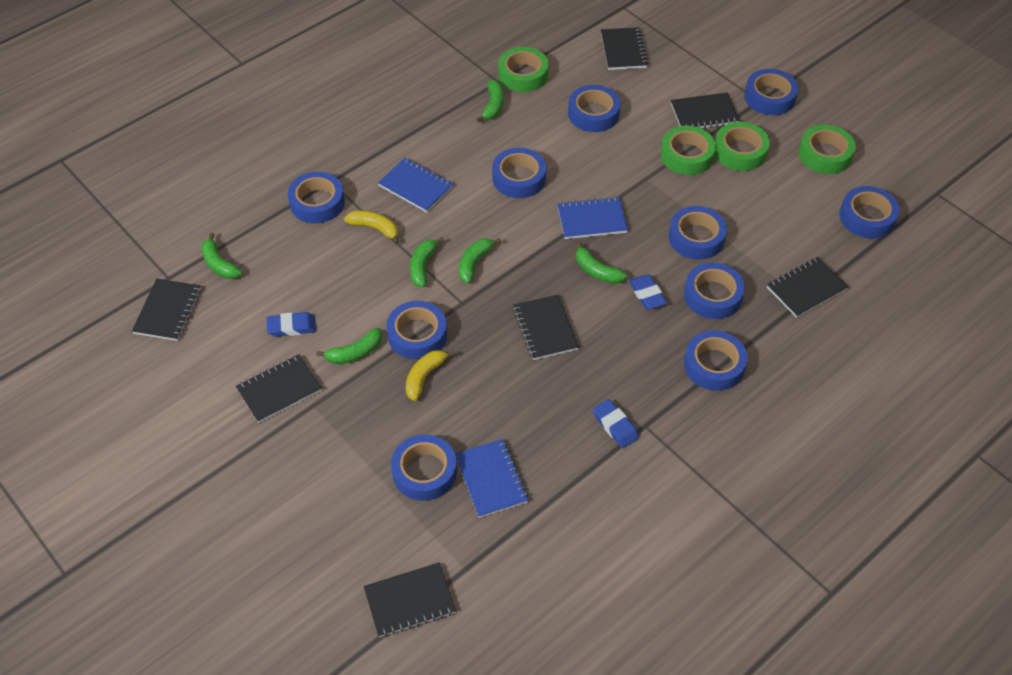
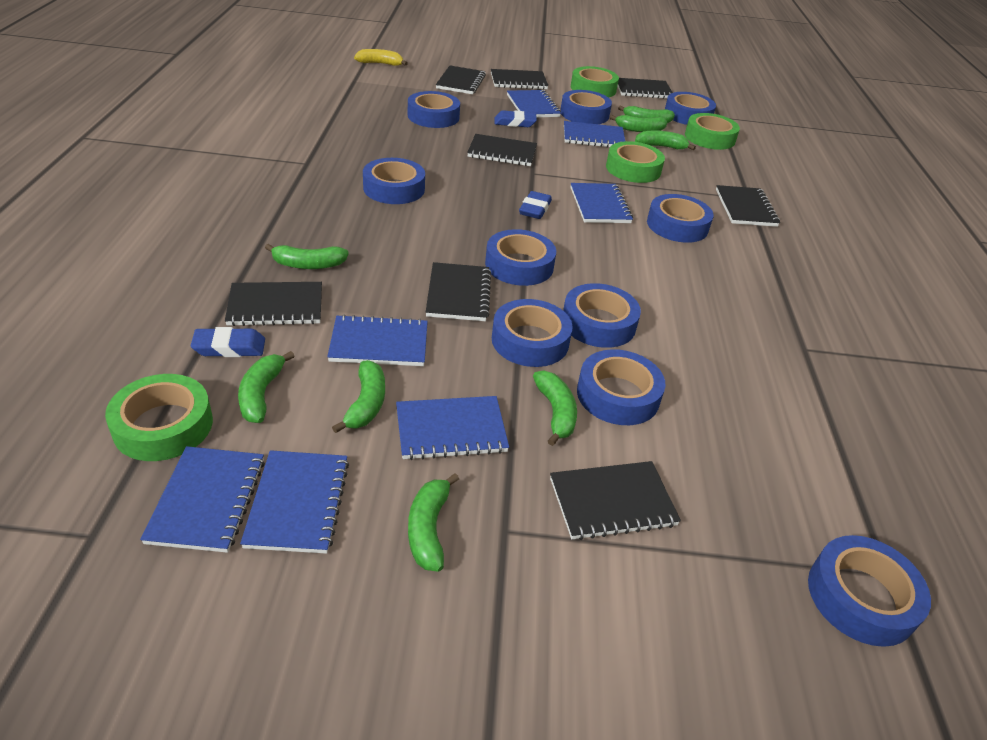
black notebook: [132,279,201,341] [236,355,322,423] [364,562,456,637] [513,295,579,360] [601,27,649,70] [671,92,740,129] [767,257,848,318] = 7 -> [225,282,322,326] [426,262,491,321] [436,66,486,94] [467,134,537,166] [491,69,548,90] [550,461,681,540] [617,78,673,99] [716,185,780,227] = 8
blue notebook: [378,158,454,212] [455,439,528,518] [557,197,628,239] = 3 -> [140,446,265,553] [240,450,349,554] [327,314,428,366] [396,396,509,460] [507,90,561,118] [564,121,625,148] [570,183,633,223] = 7
green banana: [201,233,242,279] [317,328,382,364] [410,237,444,287] [459,238,501,284] [477,80,504,122] [576,242,628,284] = 6 -> [238,351,295,423] [265,244,349,269] [332,360,385,433] [408,473,459,572] [533,370,577,446] [610,115,667,132] [618,105,675,123] [635,130,696,150] = 8
yellow banana: [344,210,399,244] [406,350,455,401] = 2 -> [354,49,408,66] = 1

